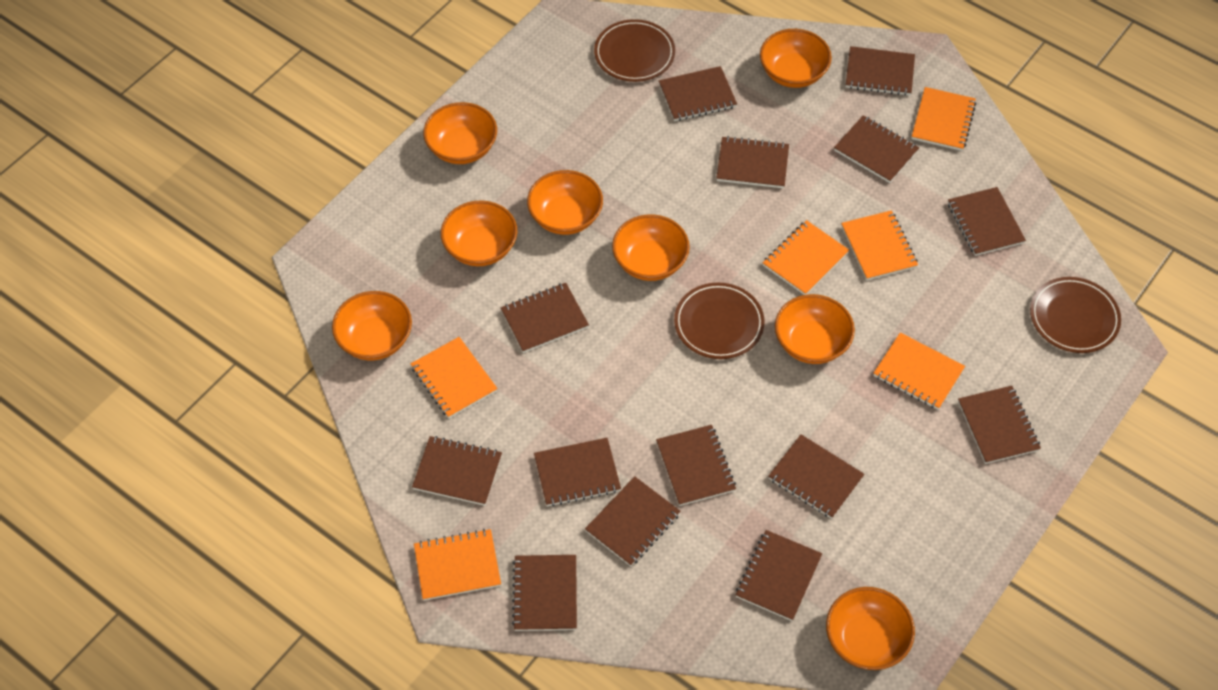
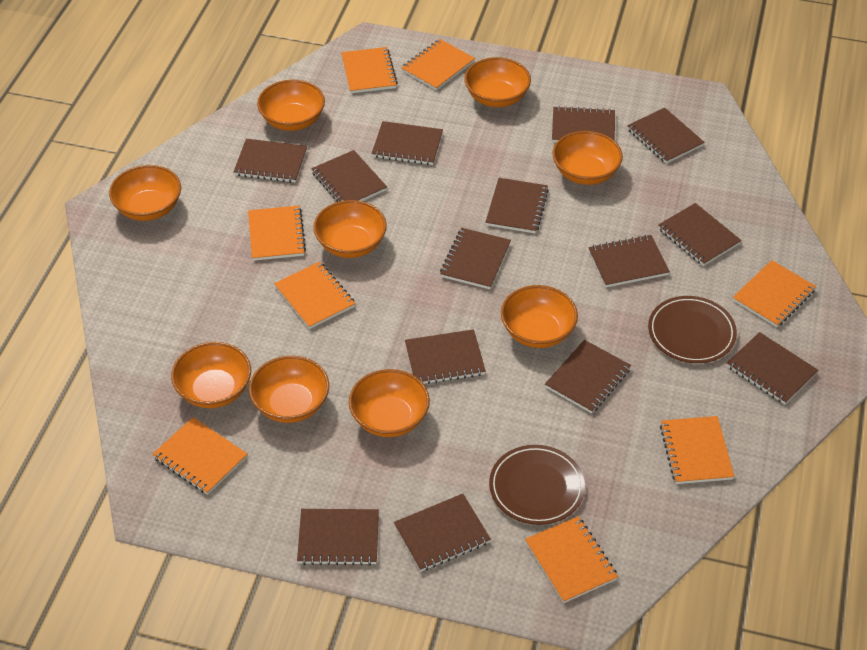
brown plate: [594,19,675,82] [674,283,765,359] [1030,277,1121,353] = 3 -> [489,445,585,525] [648,296,737,363] = 2
orange bowl: [332,291,412,360] [423,102,497,164] [441,200,517,266] [527,170,603,235] [612,214,690,281] [760,29,832,88] [775,294,855,364] [826,587,915,670] = 8 -> [109,165,181,221] [171,342,251,408] [249,356,329,423] [257,80,325,131] [313,200,387,258] [349,369,430,437] [464,57,531,107] [501,285,578,348] [553,131,623,185] = 9
orange notebook: [411,337,498,418] [414,529,501,601] [763,220,849,295] [841,210,918,280] [873,333,965,410] [912,87,976,151] = 6 -> [152,417,247,495] [248,206,306,261] [274,262,355,329] [341,47,398,93] [401,39,475,90] [525,516,618,603] [660,416,735,484] [733,260,816,327] = 8

